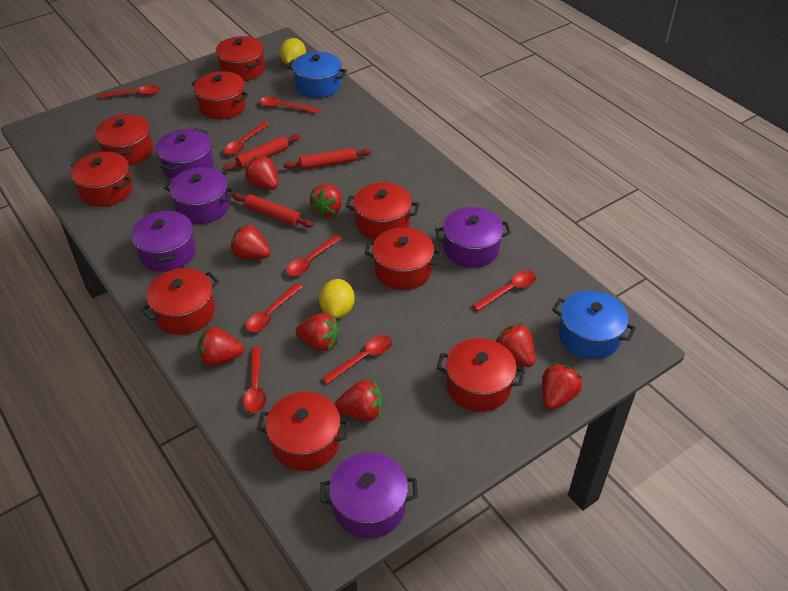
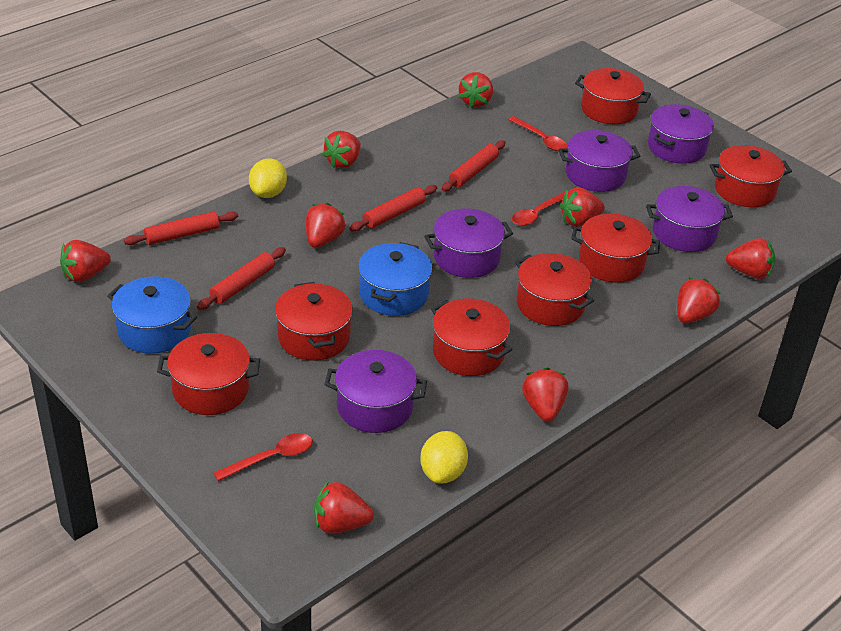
red pot: [71,151,133,207] [95,114,153,166] [141,268,219,335] [191,71,249,119] [216,36,265,81] [257,392,350,471] [346,182,419,240] [365,227,442,290] [437,338,525,412] = 9 -> [157,333,260,415] [275,282,353,361] [431,298,513,376] [515,253,594,326] [571,213,660,283] [575,68,651,124] [709,145,792,207] = 7
red rolling pin: [223,134,300,171] [232,193,314,228] [283,148,372,170] = 3 -> [124,211,238,245] [197,247,286,310] [350,185,437,232] [442,140,506,192] = 4
red spoon: [99,85,160,99] [224,122,269,155] [243,347,266,413] [246,283,302,332] [260,97,319,114] [286,235,342,276] [322,335,392,384] [472,271,536,311] = 8 -> [214,433,313,481] [508,116,567,151] [512,192,565,226] = 3
red strawberry: [197,327,244,366] [230,224,271,259] [245,156,278,190] [296,313,340,351] [310,184,342,218] [335,379,383,421] [496,323,536,367] [542,363,582,410] = 8 -> [60,240,111,282] [306,203,346,248] [314,481,374,534] [322,131,361,168] [459,72,493,108] [522,367,568,422] [560,187,605,227] [677,278,721,323] [726,238,776,279] = 9

